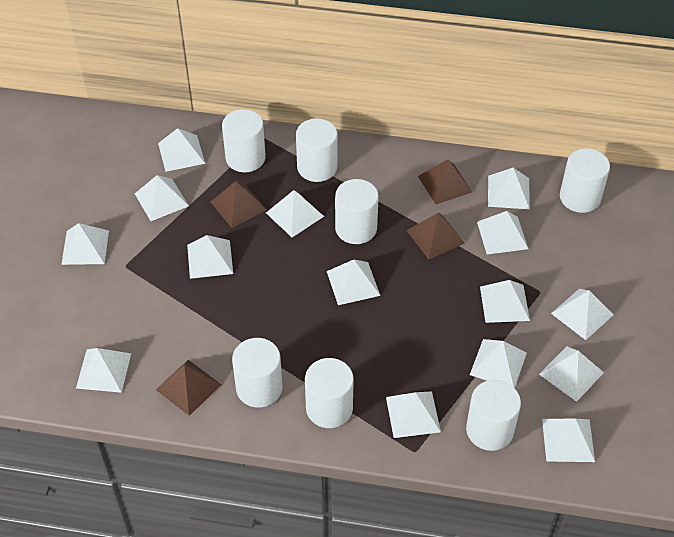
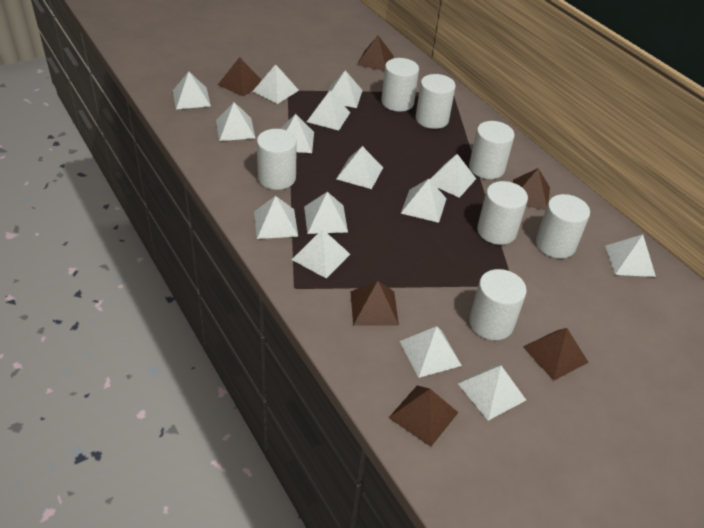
brown pyramid: [156,360,221,416] [210,181,267,228] [407,213,465,259] [418,159,472,205] = 4 -> [218,57,262,97] [350,281,399,326] [357,36,394,71] [389,386,459,447] [513,168,550,210] [523,328,589,381] = 6

